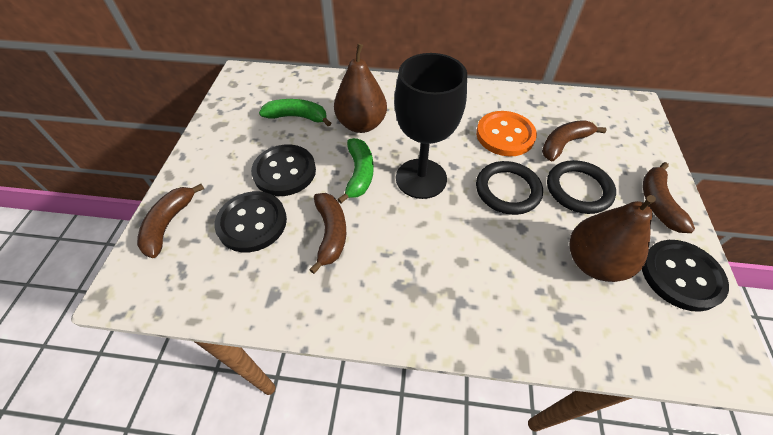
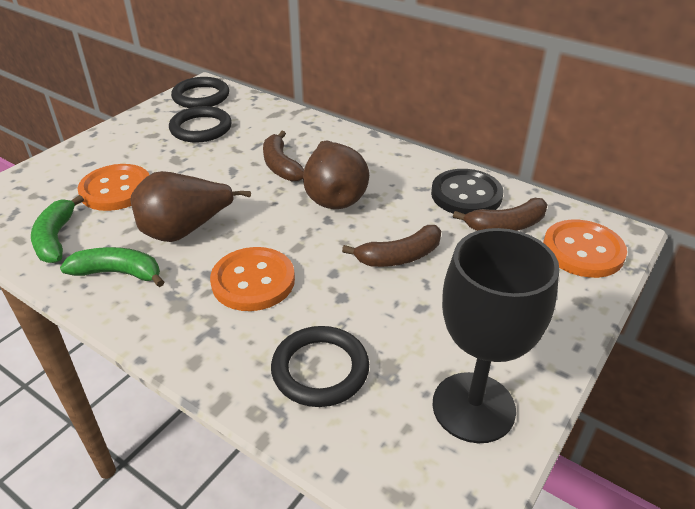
black button: [214,191,287,252] [251,144,316,196] [642,240,729,312] = 3 -> [431,169,503,214] = 1
black ring: [476,161,543,215] [547,160,616,214] = 2 -> [169,106,232,143] [171,77,229,108] [271,326,369,407] = 3
brown banana: [137,184,204,258] [309,193,346,274] [542,120,607,161] [643,162,695,233] = 4 -> [263,131,304,181] [342,225,441,267] [453,198,548,231] = 3
orange button: [476,111,537,156] = 1 -> [77,164,149,211] [210,247,295,311] [543,220,627,278] = 3

